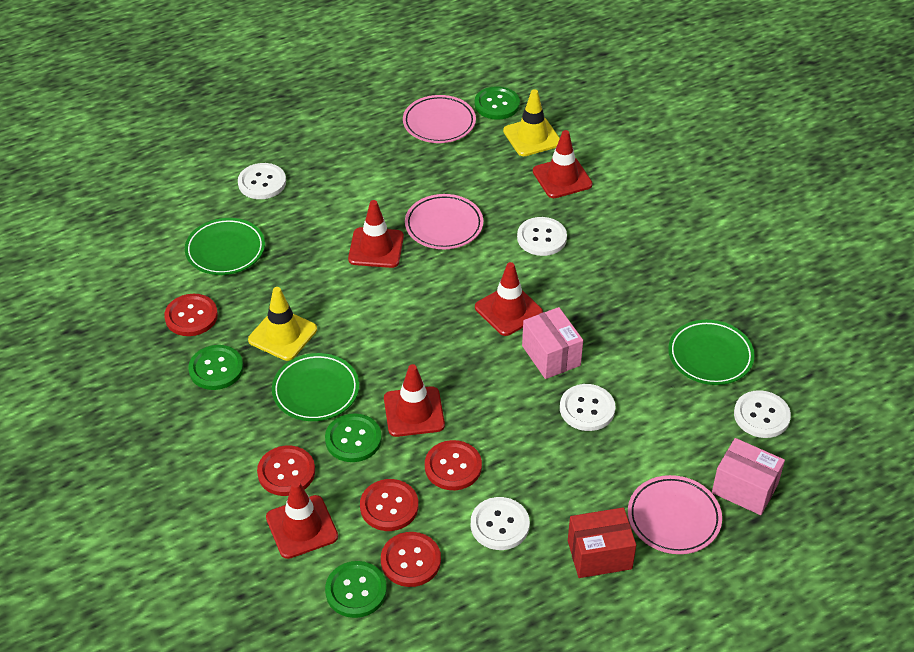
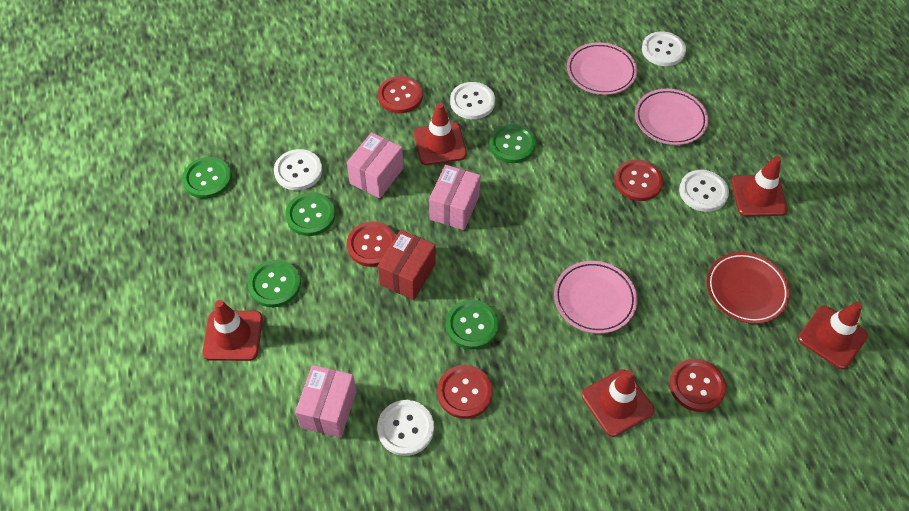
green button: [188,345,243,390] [325,413,382,462] [325,561,387,618] [474,86,520,120] = 4 -> [182,157,232,199] [248,260,301,307] [285,192,336,236] [446,300,499,349] [489,124,536,163] = 5
green plate: [185,218,265,275] [272,353,359,421] [668,320,755,385] = 3 -> none = 0
pink box: [522,307,583,379] [712,438,785,515] = 2 -> [295,365,357,438] [347,132,403,198] [429,165,480,230] = 3
red plate: none = 0 -> [707,252,790,324] = 1
yellow traffic cone: [248,287,317,361] [503,89,560,156] = 2 -> none = 0

